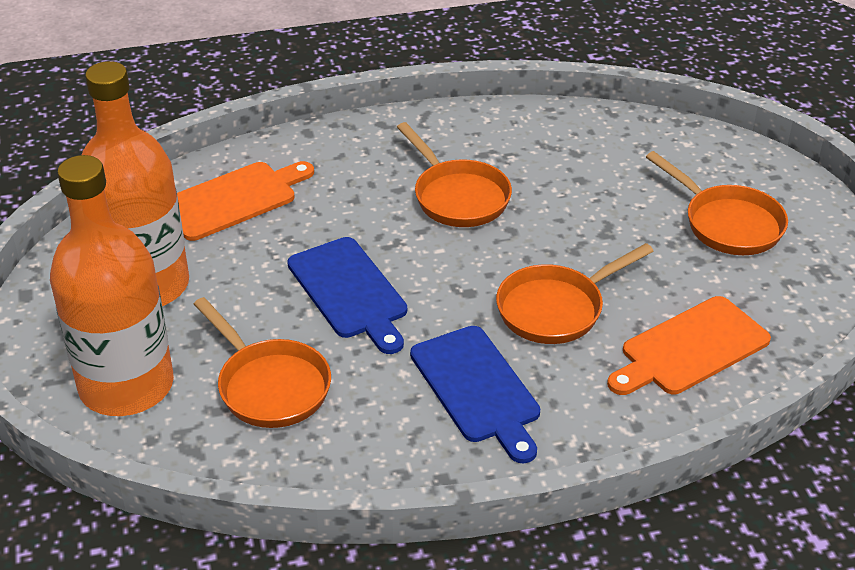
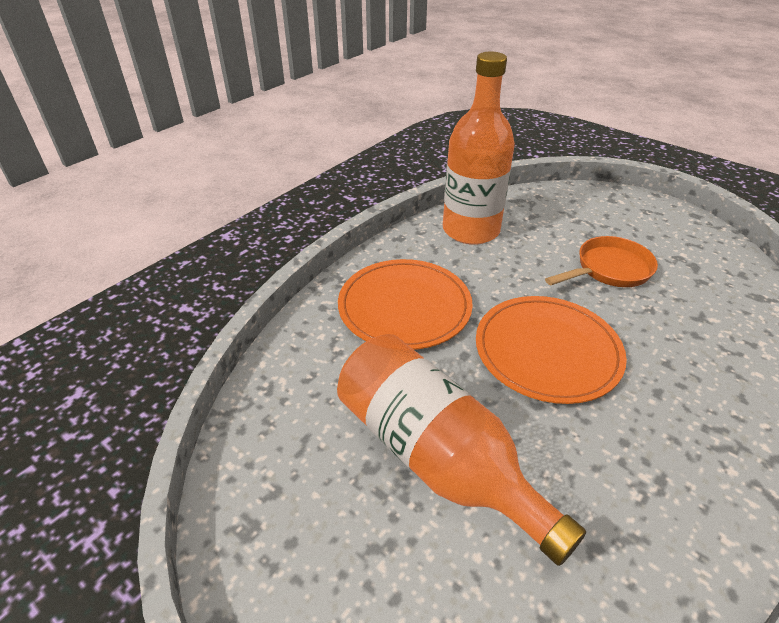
blue cutting board: [287,237,407,354] [410,326,540,463] = 2 -> none = 0
orange cutting board: [177,161,314,241] [607,296,771,395] = 2 -> none = 0
orange pan: [194,297,331,428] [397,122,512,227] [496,243,653,344] [646,151,788,255] = 4 -> [545,236,658,287] = 1
orange plate: none = 0 -> [338,259,473,350] [476,296,627,404] = 2

